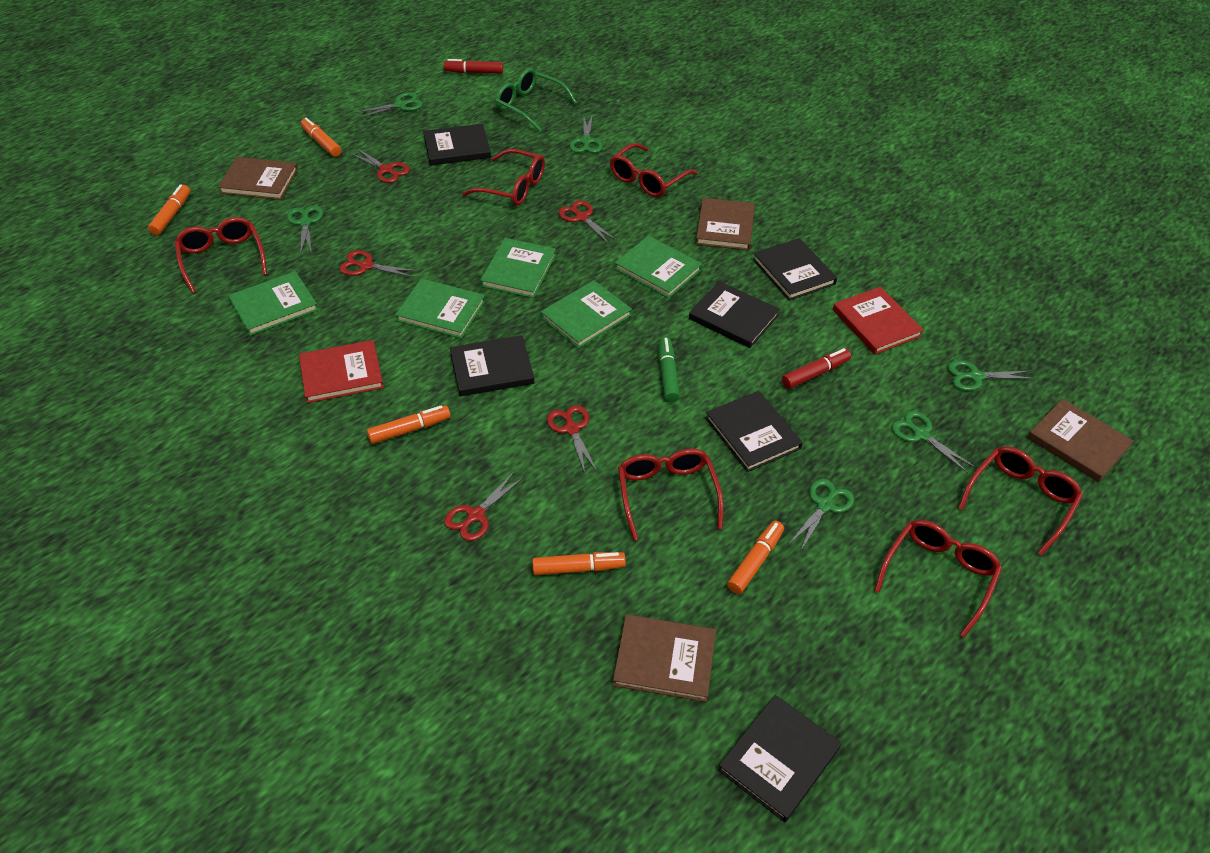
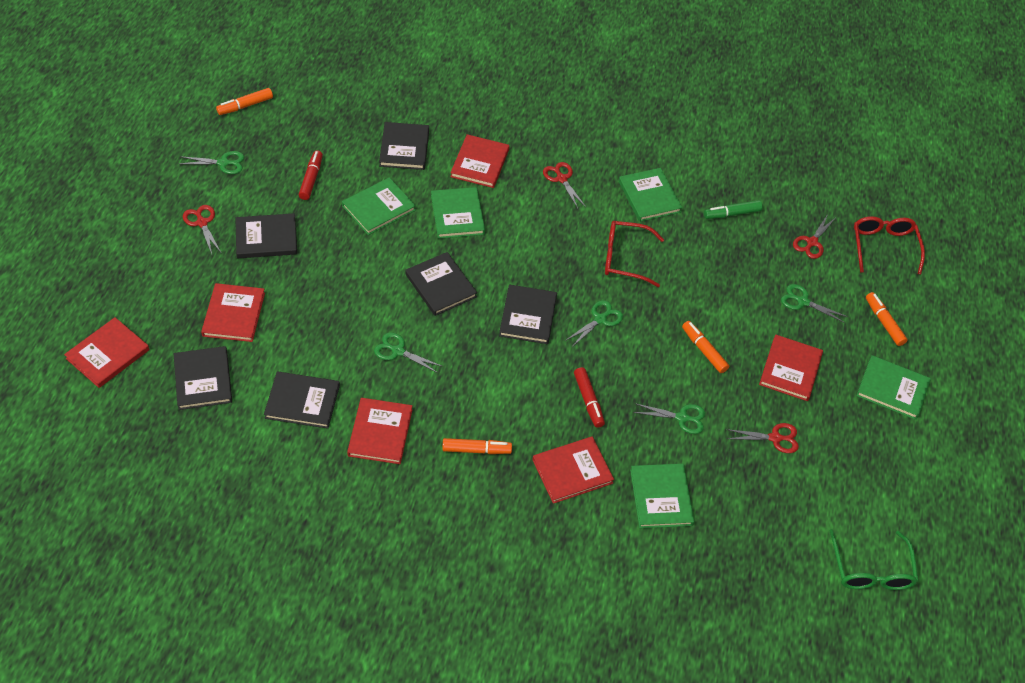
brown book: [218,157,298,200] [613,614,716,702] [696,198,755,250] [1027,399,1133,482] = 4 -> none = 0
green scissors: [287,206,323,255] [356,92,423,118] [570,114,603,153] [789,479,854,550] [892,411,976,473] [948,360,1035,391] = 6 -> [180,151,244,174] [374,332,443,373] [565,300,623,347] [633,403,705,434] [781,284,848,323] = 5
orange marker: [148,185,190,235] [301,117,342,157] [367,405,451,444] [532,552,626,575] [727,521,784,594] = 5 -> [216,88,273,115] [442,438,512,454] [682,321,729,373] [866,292,908,346] = 4
red book: [299,340,384,403] [833,287,924,354] = 2 -> [64,317,150,388] [201,283,265,342] [347,398,413,464] [450,134,509,188] [532,437,614,504] [759,334,823,401] = 6
red glasses: [175,217,267,293] [462,149,545,206] [610,143,698,197] [618,449,724,541] [874,520,1002,638] [958,446,1083,556] = 6 -> [605,221,664,287] [854,216,925,275] = 2
red scissors: [340,250,418,277] [349,148,410,183] [444,472,524,541] [547,405,598,473] [559,200,617,244] = 5 -> [183,205,221,254] [543,162,586,209] [726,423,799,453] [793,214,835,259] = 4

